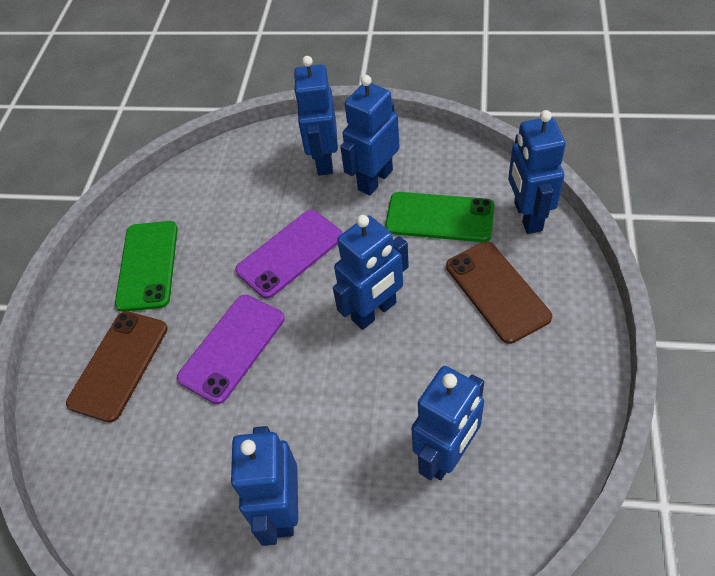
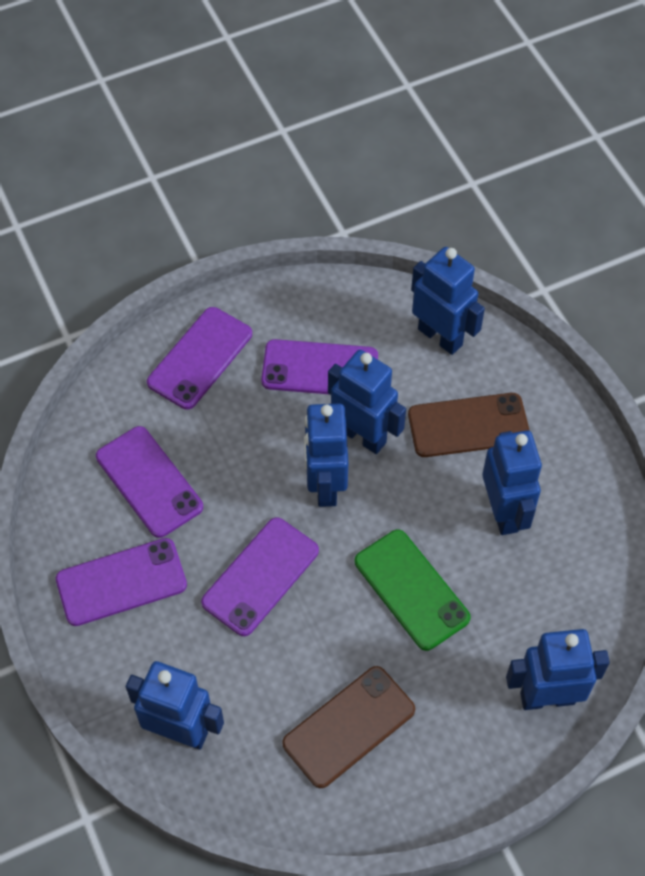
green phone: [115,221,178,312] [385,192,495,242] = 2 -> [355,530,470,651] = 1
purple phone: [177,295,285,404] [235,210,343,299] = 2 -> [56,538,187,626] [96,426,203,538] [147,307,252,410] [201,517,319,636] [261,339,378,394] = 5

